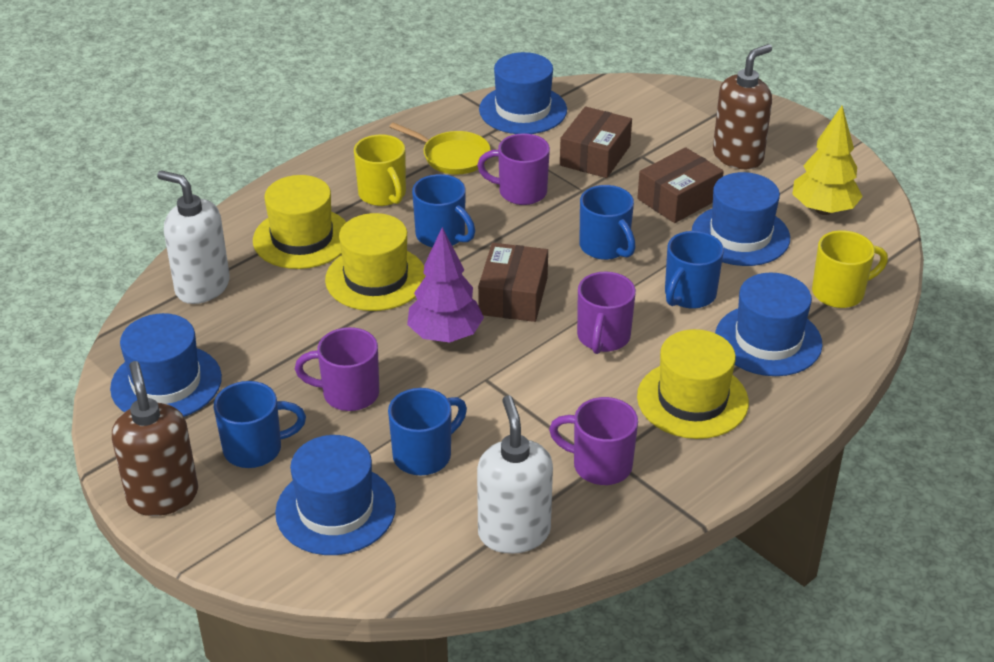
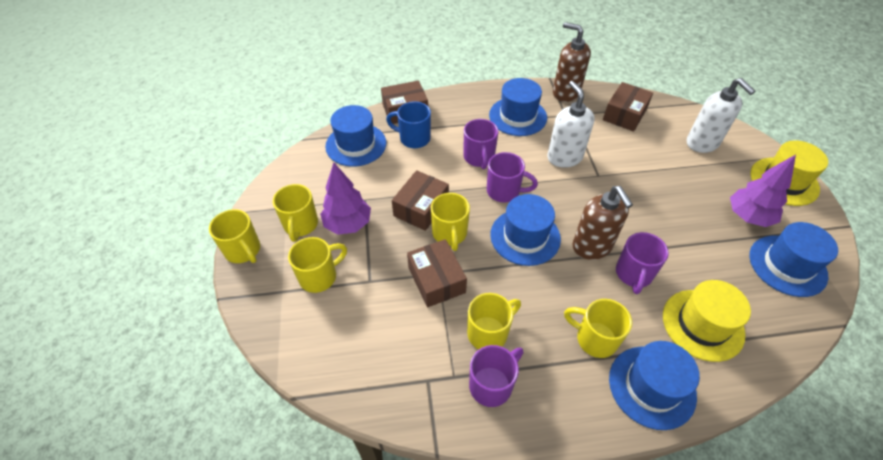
blue mug: [214,381,306,468] [388,388,467,475] [412,174,475,247] [580,185,636,260] [665,231,724,309] = 5 -> [386,102,431,148] = 1
brown box: [478,243,548,322] [560,107,632,178] [637,147,724,223] = 3 -> [381,80,428,124] [392,170,449,231] [407,239,467,307] [603,82,653,132] = 4
purple tree: [407,227,484,343] = 1 -> [320,162,371,235] [730,155,796,227] = 2
yellow hat: [253,175,346,269] [325,213,426,311] [637,329,749,439] = 3 -> [663,280,751,362] [750,140,828,206] = 2
yellow mug: [354,134,406,206] [812,230,888,308] = 2 -> [209,209,260,263] [273,184,318,242] [288,237,347,293] [431,193,470,251] [467,293,521,350] [564,299,632,358] = 6
yellow pan: [389,122,491,175] = 1 -> none = 0
yellow tree: [792,106,863,215] = 1 -> none = 0

